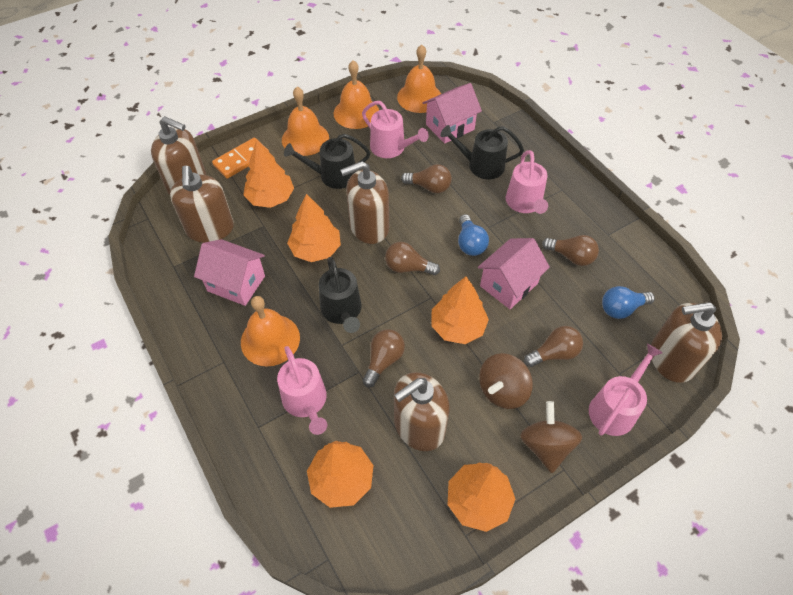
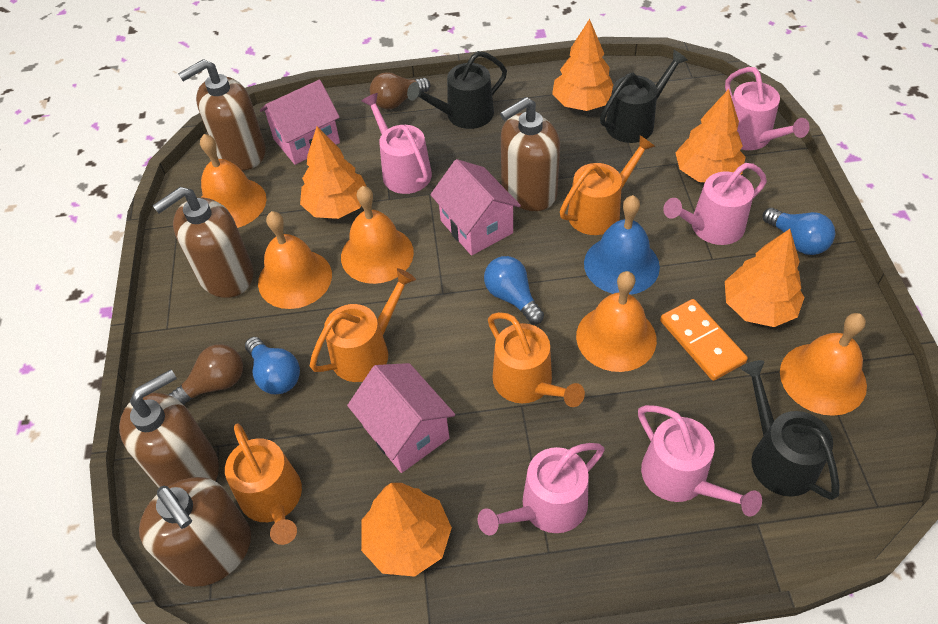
blue bell: none = 0 -> [584,195,660,295] = 1
blue light bulb: [458,214,489,256] [602,286,655,319] = 2 -> [245,337,300,394] [484,256,544,324] [763,208,835,255] = 3
brown light bulb: [362,329,405,388] [385,242,440,275] [401,164,452,193] [524,326,583,367] [542,235,599,266] = 5 -> [168,344,243,405] [370,72,430,110] = 2
brown spinning top: [479,353,533,409] [520,401,582,473] = 2 -> none = 0
orange bell: [241,296,300,366] [282,87,329,156] [334,60,379,129] [397,45,441,113] = 4 -> [200,134,266,228] [258,211,332,309] [341,186,414,284] [576,271,657,372] [780,313,867,416] = 5
orange watering can: none = 0 -> [225,423,302,545] [310,268,416,382] [488,312,585,407] [560,135,655,235] = 4
pink watering can: [277,346,327,435] [362,101,429,158] [506,150,548,214] [589,344,663,436] = 4 -> [362,93,432,194] [478,443,605,535] [638,405,762,516] [663,163,767,245] [725,67,809,150] = 5

